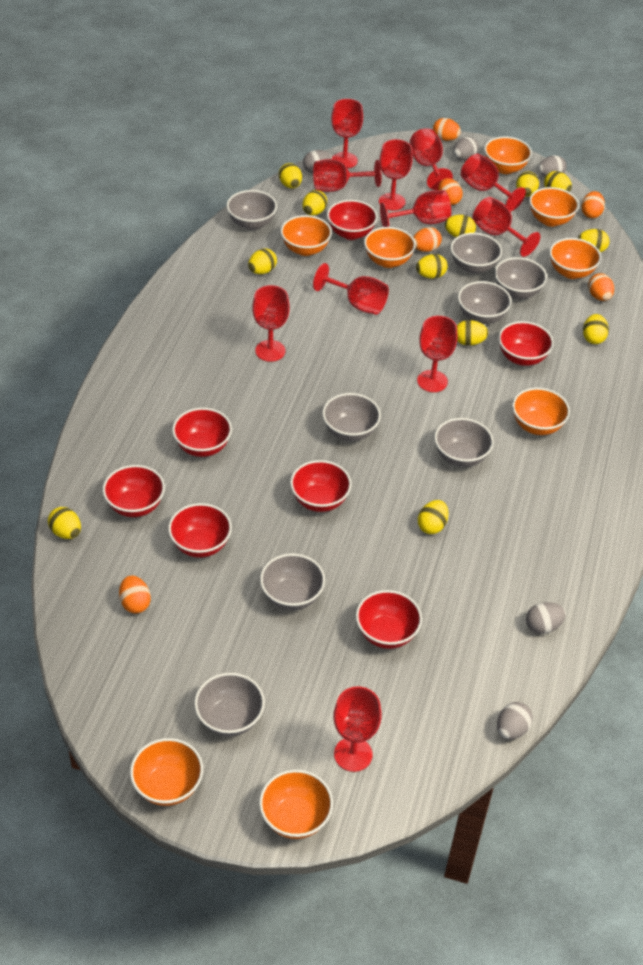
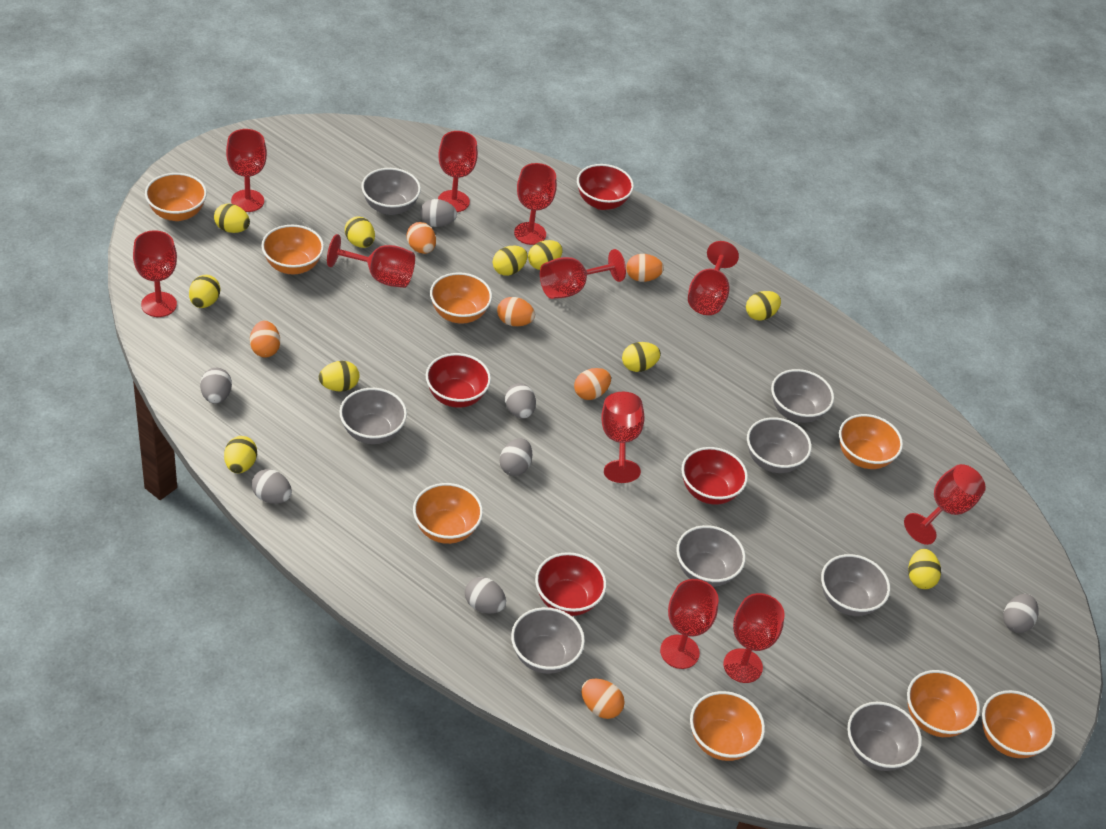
grey egg: [303,150,332,173] [453,137,479,160] [497,702,533,739] [526,602,566,634] [538,155,567,177] = 5 -> [200,368,232,404] [252,469,292,504] [420,199,457,227] [465,577,506,614] [500,438,532,476] [505,383,536,419] [1003,594,1038,633] = 7
red bowl: [103,465,165,517] [168,503,232,558] [172,408,232,457] [290,460,352,512] [327,200,378,240] [356,590,422,649] [498,321,554,366] = 7 -> [426,353,491,408] [535,552,607,616] [577,164,634,210] [681,447,748,505] = 4
yellow egg: [48,507,81,539] [248,248,277,274] [279,163,302,188] [302,190,327,216] [416,254,448,279] [418,500,449,534] [445,215,476,237] [457,320,489,346] [516,171,539,197] [544,171,572,192] [578,229,610,252] [583,314,609,344] = 12 -> [189,275,220,308] [214,203,250,233] [224,436,257,473] [319,361,359,392] [345,216,375,248] [493,246,528,276] [528,240,563,270] [622,342,661,372] [746,291,781,321] [908,549,941,589] = 10

